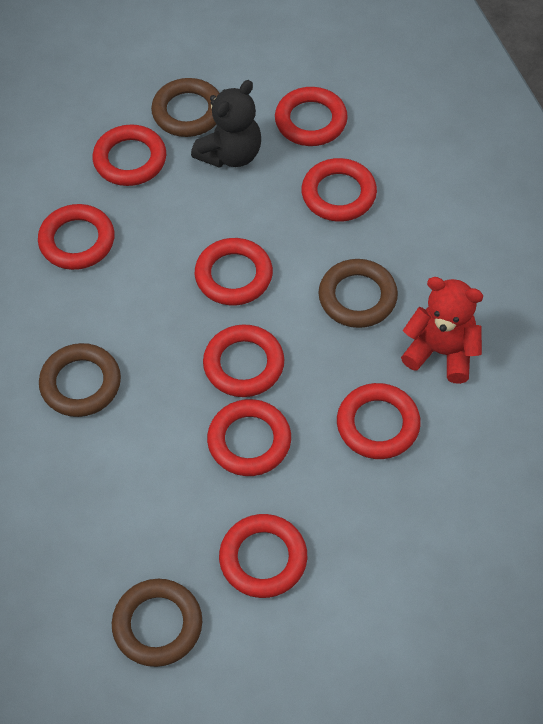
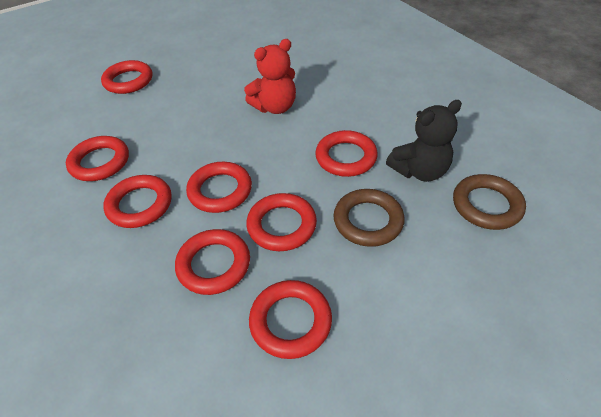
brown ring: [39,343,121,417] [112,579,202,667] [151,78,219,137] [318,259,398,328] = 4 -> [333,189,405,247] [453,174,526,230] = 2
red ring: [38,204,115,270] [92,125,166,186] [195,238,273,305] [203,324,284,397] [207,399,291,476] [219,514,307,598] [275,87,348,146] [301,158,377,221] [337,383,421,459] = 9 -> [66,136,129,181] [101,60,152,94] [103,175,172,228] [175,229,250,295] [186,162,252,213] [246,193,317,251] [249,280,332,359] [315,130,378,177] = 8

